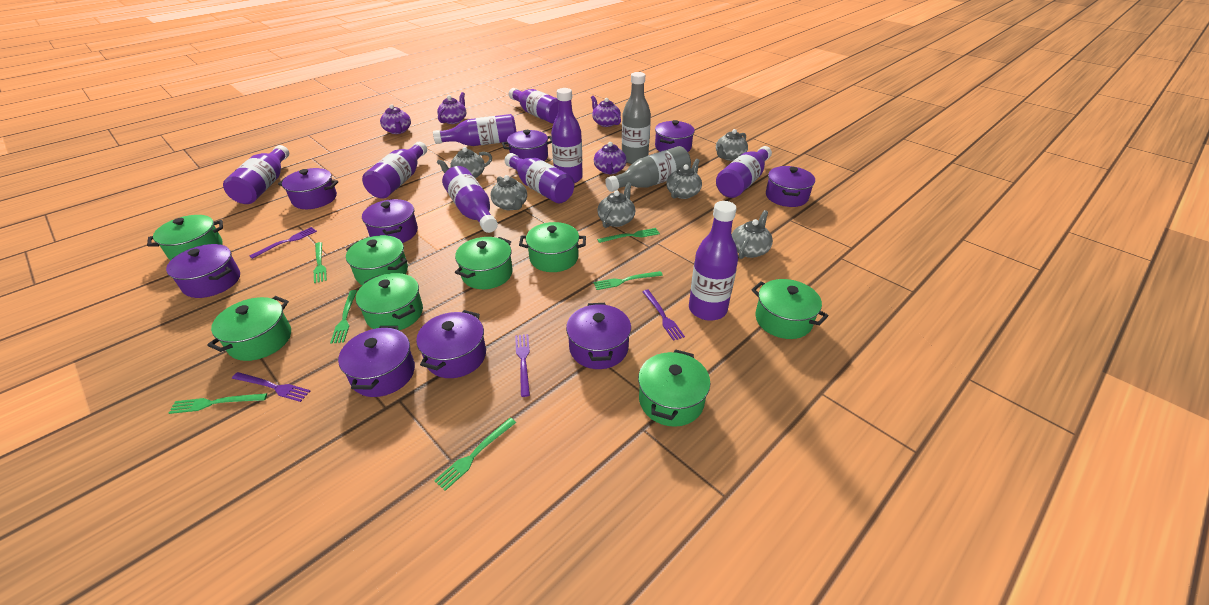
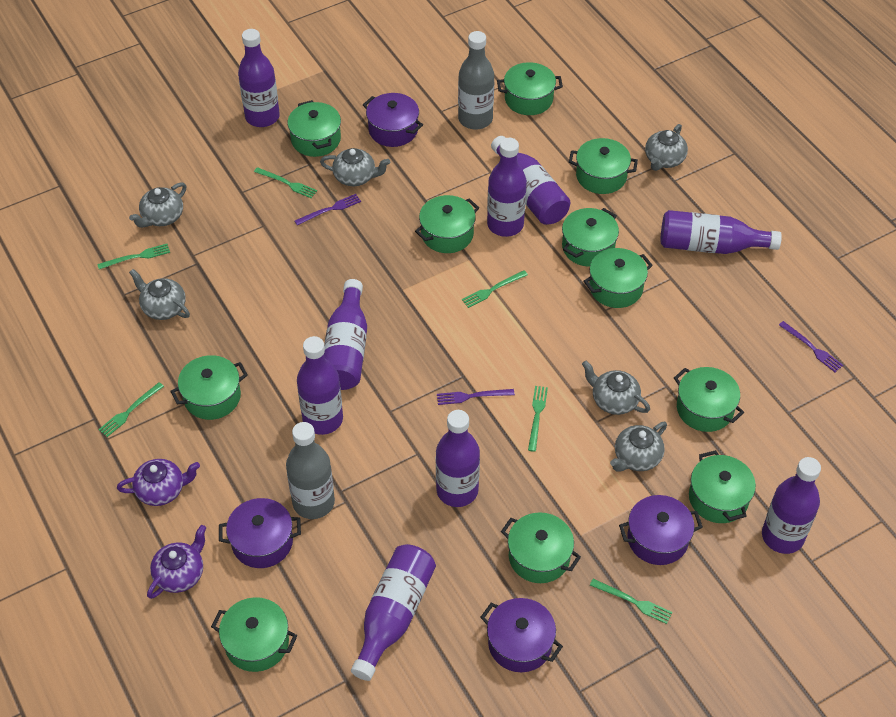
green pot: [147,215,223,260] [207,296,291,361] [346,235,408,285] [356,273,423,330] [455,237,513,289] [519,222,586,272] [638,349,710,427] [751,279,828,339] = 8 -> [170,355,248,420] [211,597,297,672] [287,100,341,157] [415,195,479,253] [497,62,563,115] [501,512,581,583] [562,208,619,267] [569,138,638,194] [583,248,653,308] [674,367,744,432] [689,450,756,523] = 11
purple fork: [232,372,310,402] [250,227,317,259] [515,334,530,397] [642,289,685,341] = 4 -> [295,194,361,225] [437,389,515,405] [779,321,843,372] = 3
purple pot: [166,244,240,298] [278,168,338,209] [338,326,415,397] [362,199,418,243] [416,310,486,378] [502,130,552,161] [566,303,631,369] [655,120,695,152] [766,166,815,207] = 9 -> [219,498,301,568] [363,93,423,147] [480,598,563,672] [619,495,703,565] = 4
purple teapot: [380,104,411,134] [437,92,466,124] [591,96,621,127] [594,142,627,174] = 4 -> [117,459,200,506] [147,525,207,599] = 2

